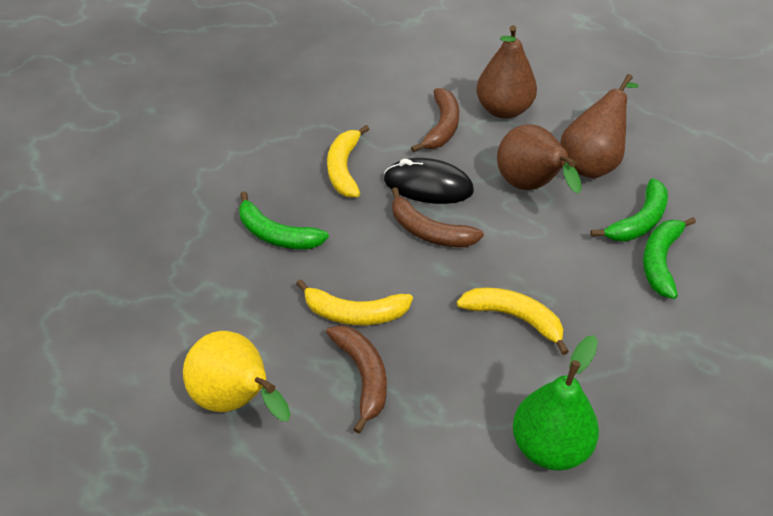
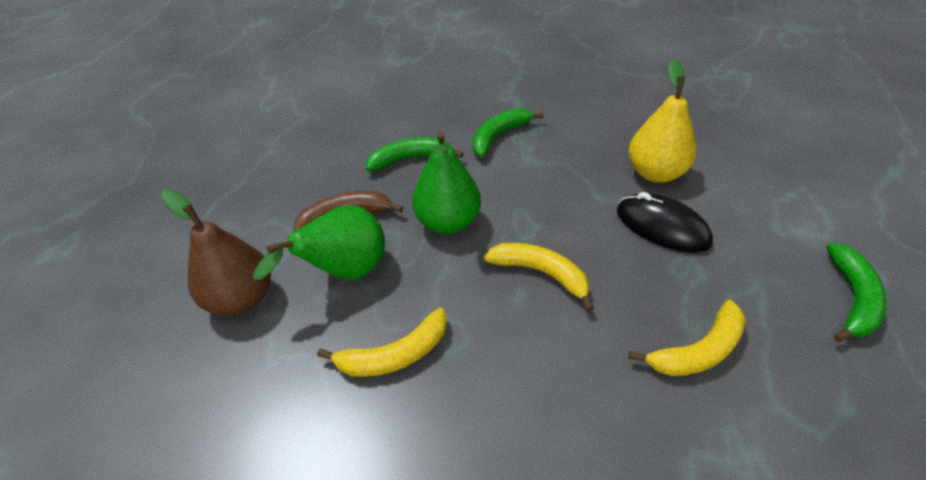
brown banana: [326,325,387,434] [392,187,484,247] [411,88,459,152] = 3 -> [294,191,403,231] = 1
brown pear: [476,25,537,119] [497,124,582,194] [560,74,639,179] = 3 -> [161,190,271,316] = 1
green pear: [513,335,599,471] = 1 -> [253,205,385,280] [412,131,481,234] = 2

